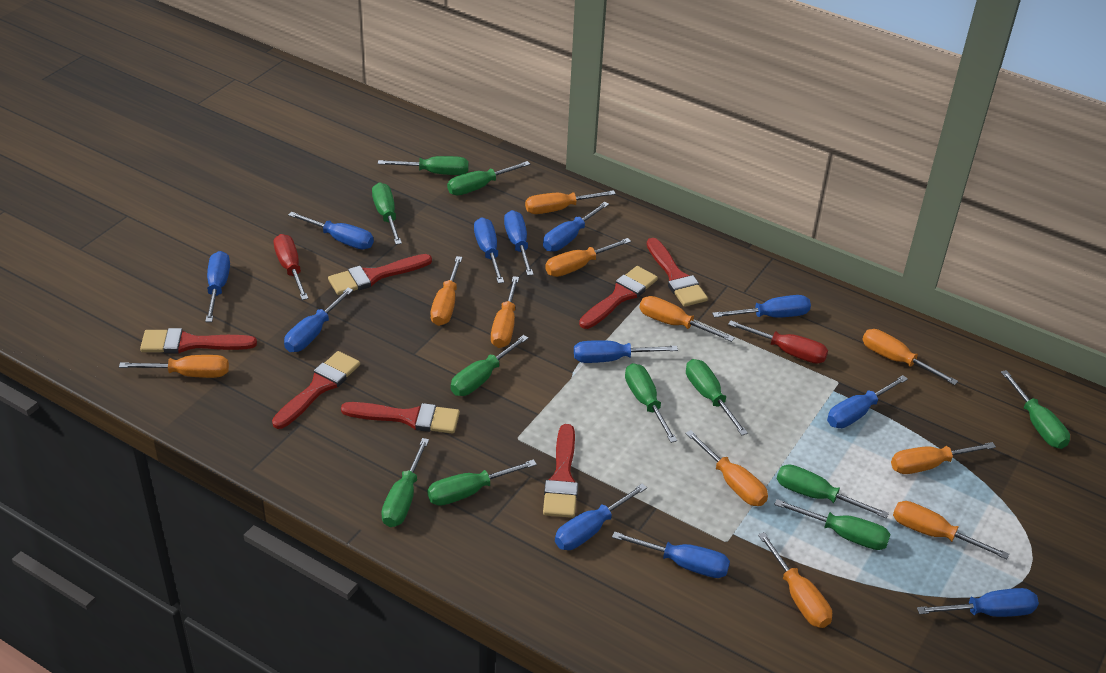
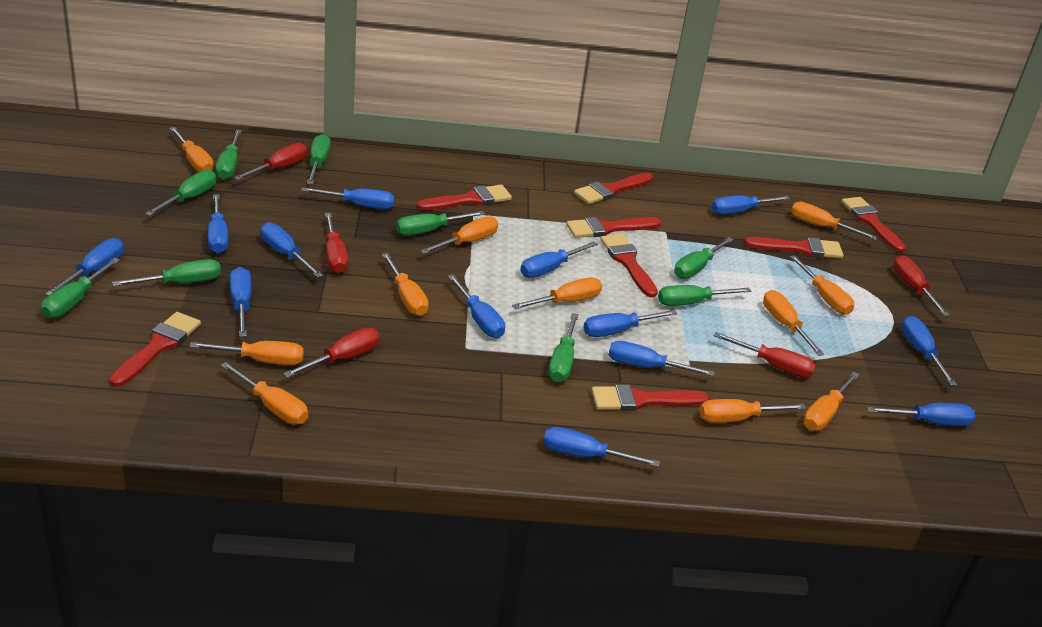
blue screwdriver: [205,251,230,322] [284,288,353,352] [288,211,374,249] [474,217,504,283] [504,210,534,276] [543,202,609,251] [555,484,647,550] [574,340,678,363] [612,531,730,578] [712,295,811,318] [827,375,908,428] [917,588,1039,617] = 12 -> [45,238,124,296] [208,194,229,253] [230,267,251,337] [261,223,323,278] [301,187,395,209] [448,275,505,338] [520,241,598,278] [543,427,660,467] [583,310,678,337] [609,341,715,377] [712,195,790,215] [867,403,975,426] [901,316,957,386] = 13
green screwdriver: [372,182,402,245] [378,156,469,175] [381,438,429,527] [427,459,537,506] [447,161,530,195] [451,335,528,396] [625,363,677,443] [686,359,748,435] [774,499,891,550] [777,464,889,518] [1001,370,1070,449] = 11 -> [41,258,120,318] [112,259,221,286] [145,170,216,216] [216,130,242,180] [307,134,331,184] [396,211,485,236] [548,313,579,382] [658,285,751,306] [674,237,734,279] = 9
red brush: [140,328,257,354] [272,351,360,429] [328,254,432,295] [341,402,460,434] [543,424,578,518] [579,266,658,329] [647,238,708,307] = 7 -> [110,312,201,387] [417,184,512,210] [566,217,661,238] [574,173,653,204] [592,385,709,411] [600,234,658,298] [745,237,843,258] [841,197,906,252] = 8
red screwdriver: [274,234,308,300] [728,320,828,364] = 2 -> [234,143,308,180] [283,327,380,378] [325,213,348,273] [714,332,816,378] [893,255,950,316] = 5

